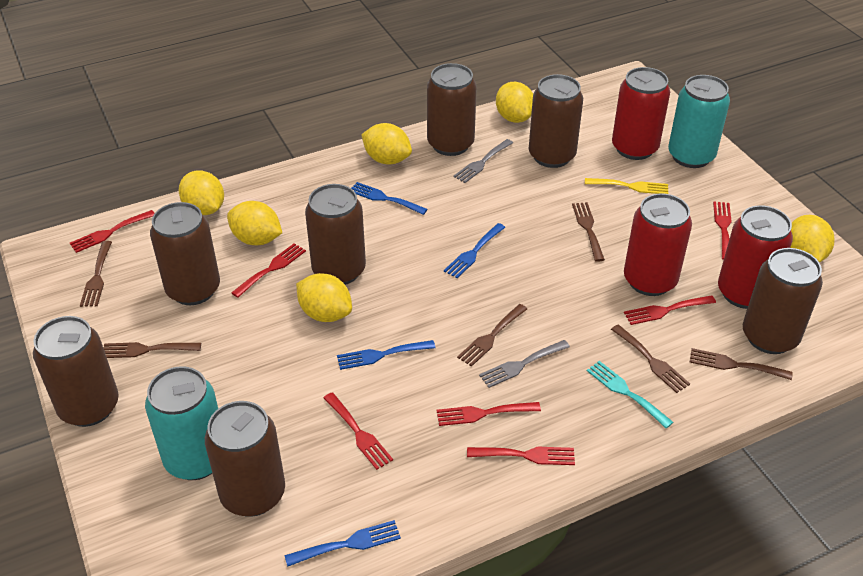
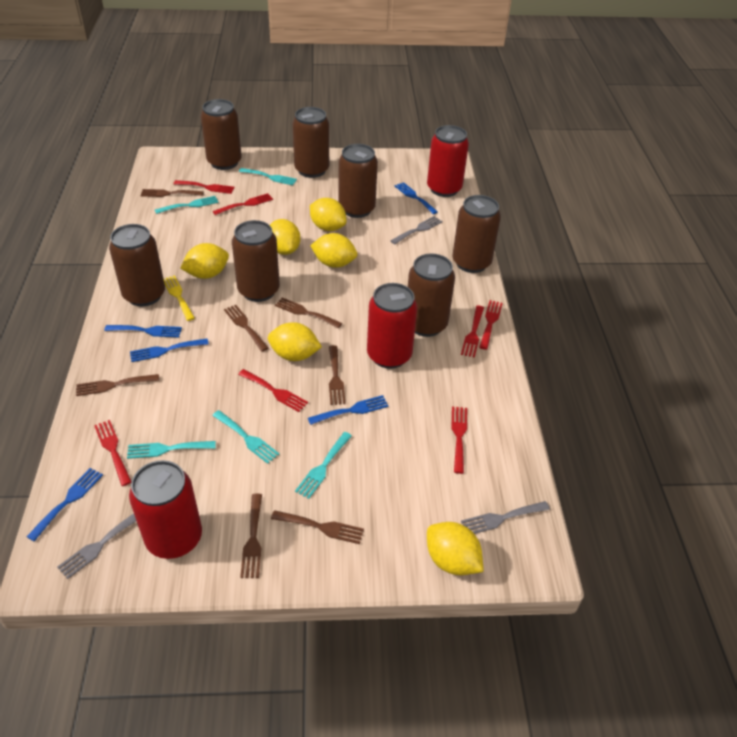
blue fork: [285,520,401,567] [337,340,435,370] [351,182,428,215] [444,223,506,278] = 4 -> [26,468,103,541] [104,325,182,338] [130,338,209,362] [308,395,389,425] [395,182,438,214] = 5
brown fork: [80,241,112,307] [103,342,201,358] [457,304,527,367] [572,202,605,262] [611,324,690,393] [690,348,793,380] = 6 -> [76,374,159,396] [140,189,204,197] [224,305,268,352] [240,494,262,578] [271,510,364,544] [275,298,342,328] [329,345,346,405] = 7
grey fork: [453,139,513,183] [479,340,570,388] = 2 -> [57,513,136,579] [391,216,443,244] [461,501,550,534] = 3
turquoise can: [145,366,218,480] [668,75,730,168] = 2 -> none = 0
turquoise fork: [587,361,674,428] = 1 -> [127,441,216,459] [155,196,219,214] [212,410,279,464] [239,168,297,185] [295,432,352,499] = 5

